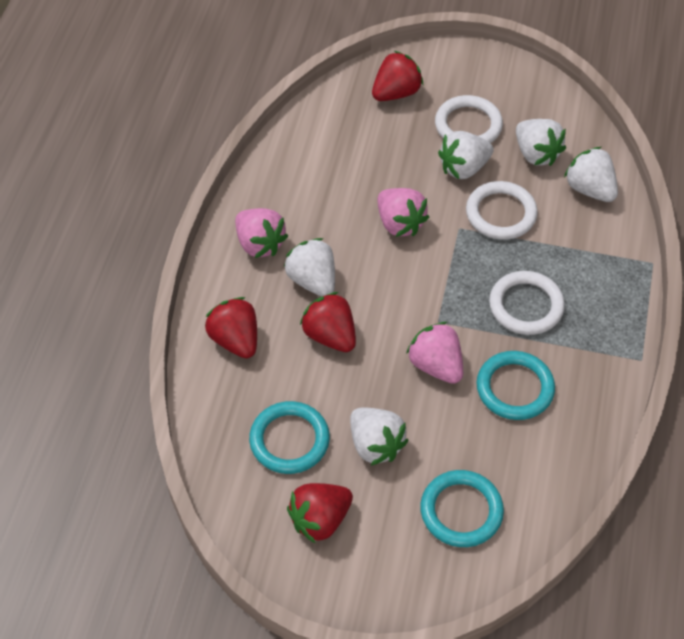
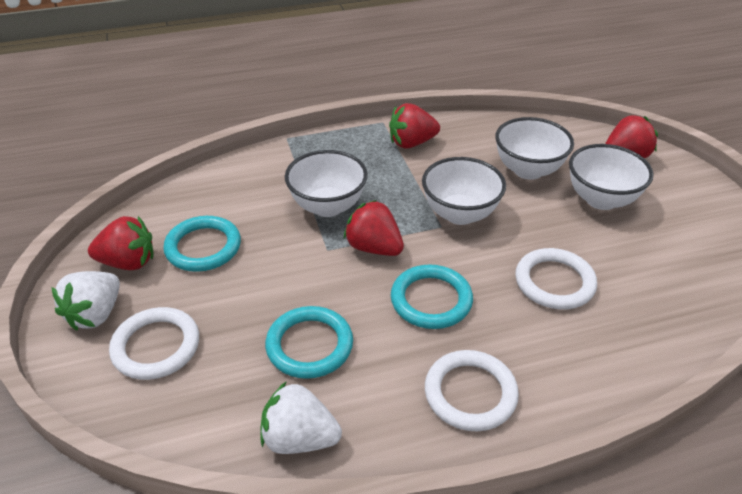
pink strawberry: [235,208,288,258] [378,188,429,237] [406,322,463,384] = 3 -> none = 0
white bowl: none = 0 -> [285,150,368,217] [422,157,506,225] [495,117,574,180] [569,144,653,210] = 4
white strawberry: [284,238,335,297] [350,407,409,465] [438,131,494,179] [516,119,566,166] [564,147,618,202] = 5 -> [51,271,120,331] [261,381,342,454] = 2

